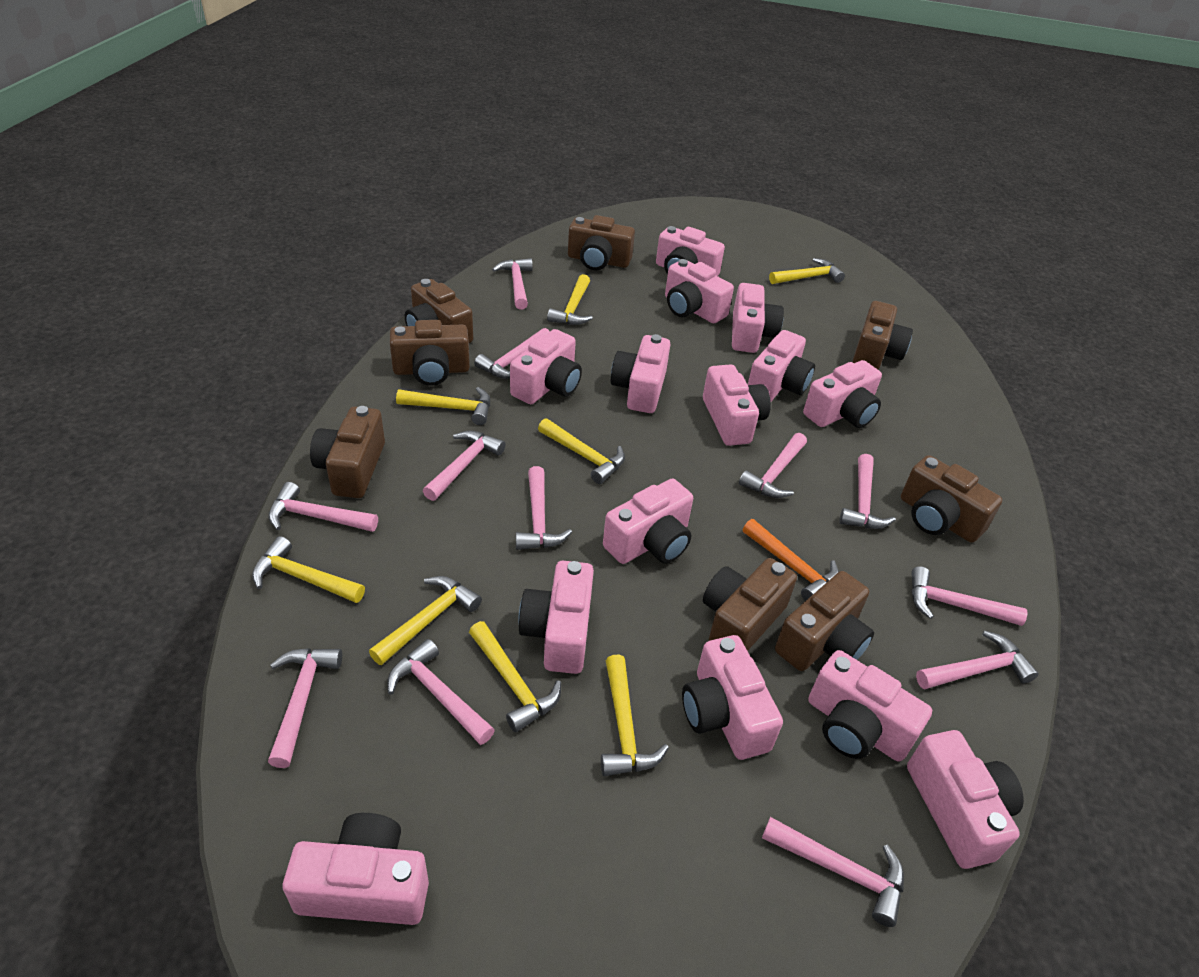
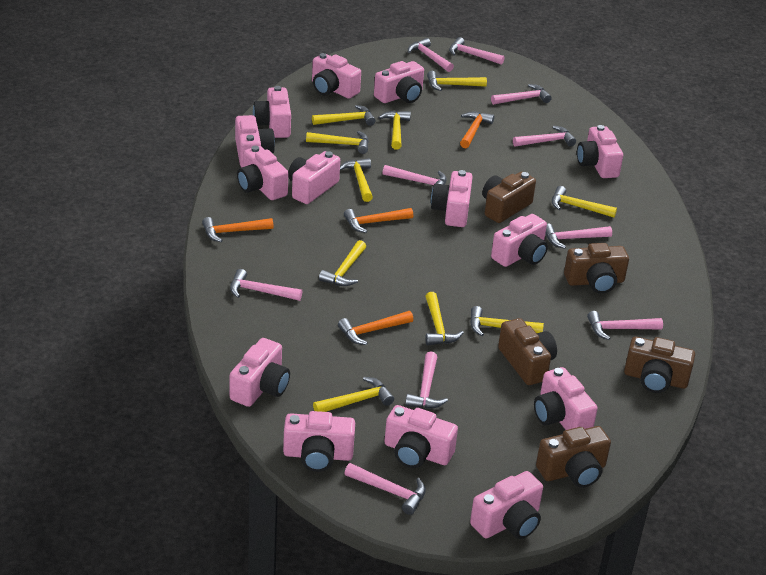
brown camera: [310,406,385,498] [390,320,470,386] [405,279,473,343] [568,215,635,270] [703,558,797,651] [775,571,874,671] [853,301,913,369] [901,455,1002,543] = 8 -> [482,172,536,223] [498,318,557,385] [536,426,611,488] [564,243,629,294] [624,337,695,393] = 5
orange hammer: [743,519,839,601] = 1 -> [202,217,273,242] [338,311,413,345] [344,208,413,233] [460,112,494,148] = 4
pink hammer: [268,482,378,532] [268,648,342,768] [387,639,495,745] [423,431,505,501] [474,328,550,379] [492,258,533,309] [516,466,572,550] [739,433,807,498] [762,817,904,927] [839,454,896,529] [911,566,1027,626] [916,630,1039,689] = 12 -> [230,269,302,301] [344,463,426,515] [383,165,447,189] [405,352,448,409] [408,38,454,72] [449,37,505,65] [491,84,552,105] [513,126,576,147] [545,223,612,249] [587,311,663,340] = 10
yellow hammer: [252,536,365,603] [369,576,482,665] [396,387,490,425] [469,621,561,733] [538,418,625,484] [547,274,593,325] [601,654,669,776] [769,258,845,284] = 8 -> [306,131,369,154] [312,105,376,126] [313,377,394,412] [319,240,366,286] [340,158,373,202] [378,111,411,150] [425,292,464,345] [427,71,487,91] [470,306,544,336] [552,186,617,218] = 10

